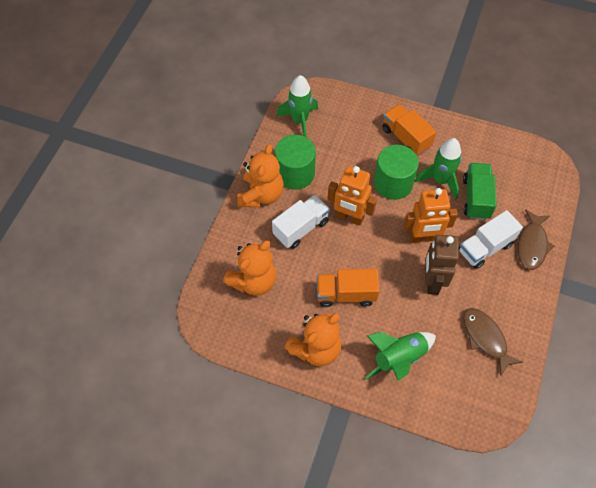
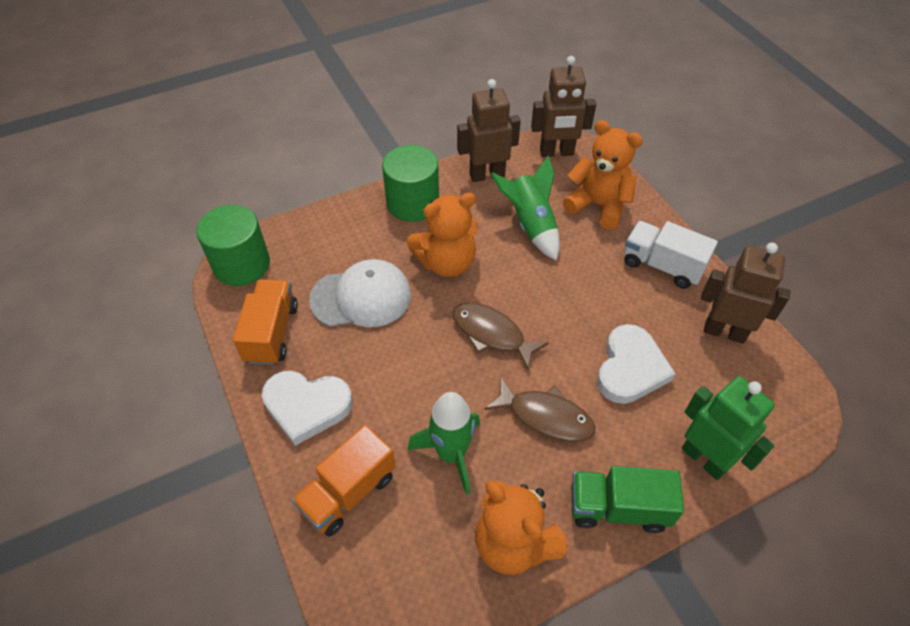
brown robot: [425,235,459,295] = 1 -> [457,79,521,182] [531,56,596,157] [701,243,791,344] = 3
green robot: none = 0 -> [682,376,775,480] = 1
green rocket: [277,75,318,138] [365,332,436,381] [415,138,462,199] = 3 -> [407,392,480,495] [491,155,560,261] = 2
orange robot: [328,166,377,226] [403,188,458,243] = 2 -> none = 0
white cap: none = 0 -> [309,259,411,327] = 1
white heart: none = 0 -> [262,371,353,446] [597,324,676,404] = 2
white truck: [272,195,330,249] [459,210,523,269] = 2 -> [624,221,718,289] = 1

